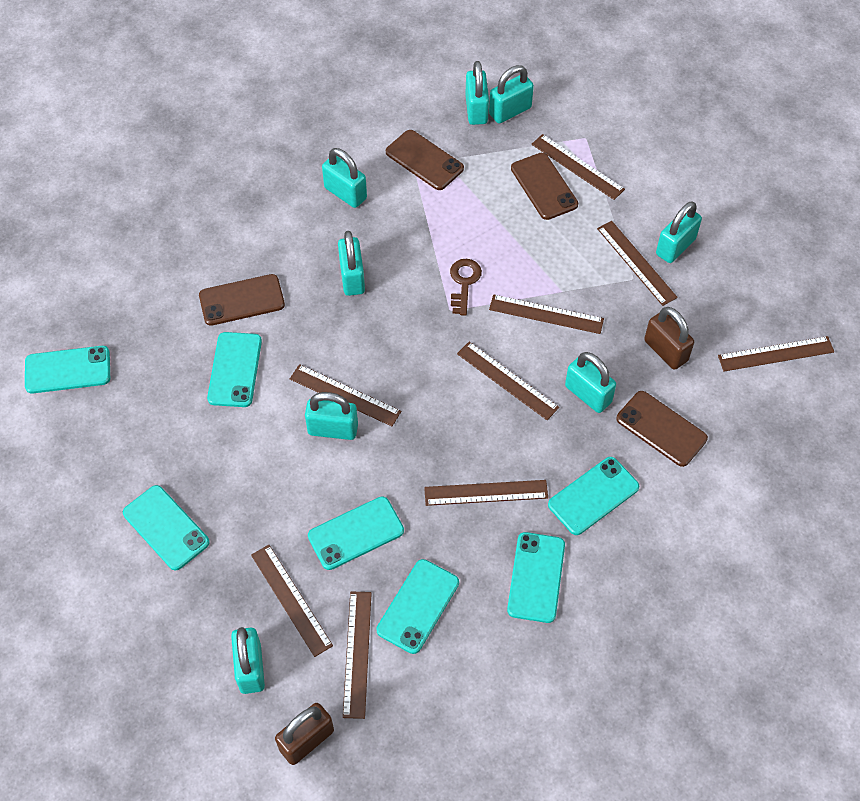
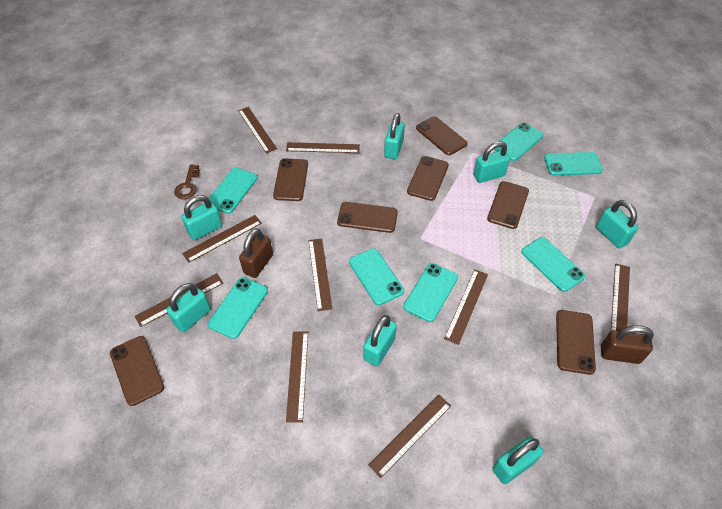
brown phone: [199,274,285,326] [386,130,464,190] [511,153,578,220] [616,391,708,467] = 4 -> [110,336,164,406] [273,158,308,201] [337,202,398,233] [407,156,449,201] [416,116,467,155] [487,181,529,229] [556,310,596,375] = 7
turquoise padlock: [231,627,265,694] [305,392,358,440] [322,148,367,208] [338,231,365,296] [465,61,489,125] [489,65,534,124] [565,352,616,413] [656,201,702,263] = 8 -> [166,283,211,332] [181,195,222,240] [363,315,397,366] [384,113,405,159] [473,141,510,183] [492,436,543,484] [596,200,639,249] = 7

